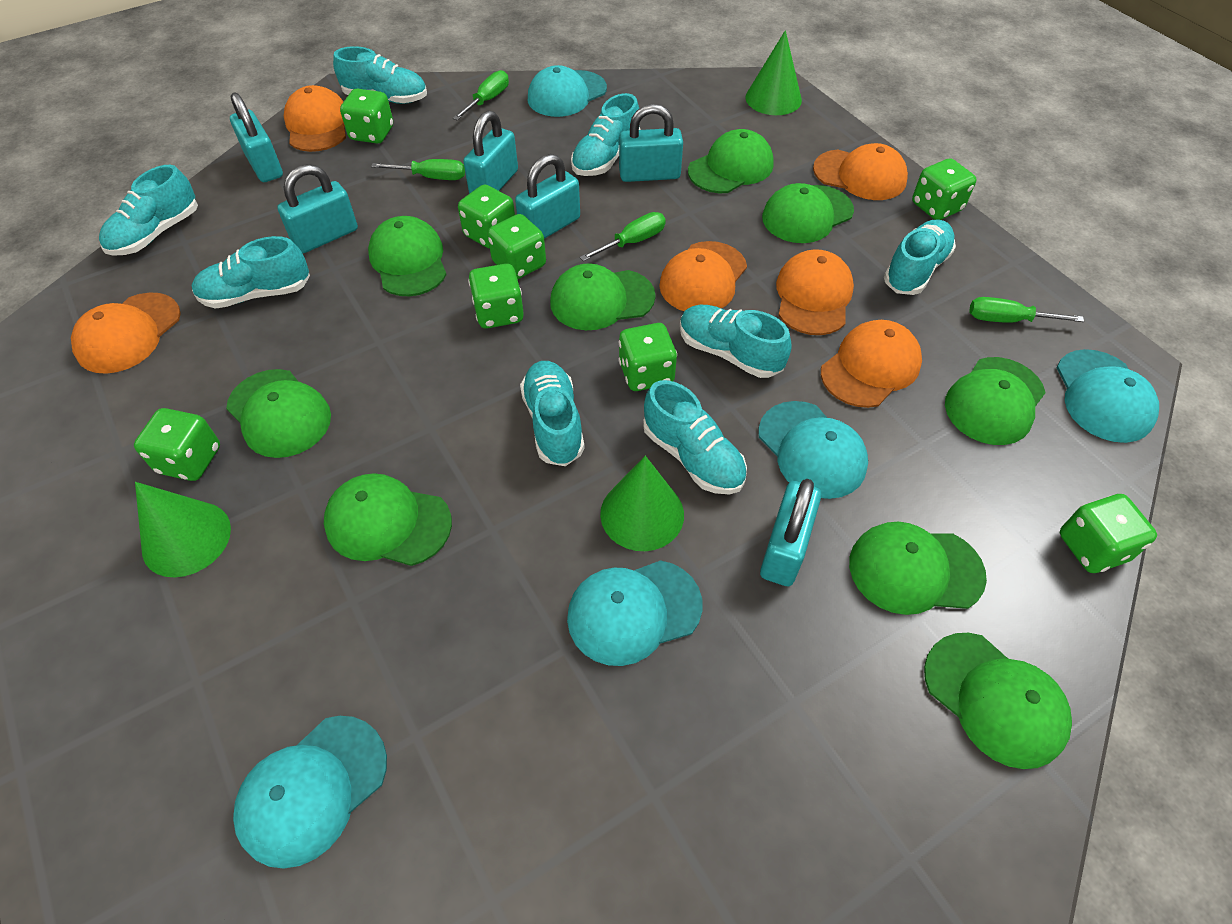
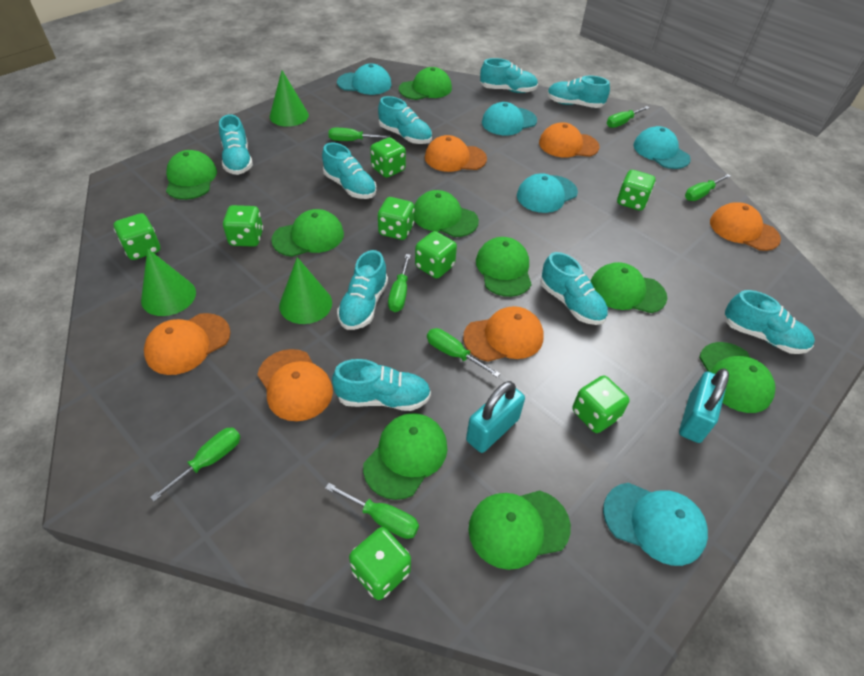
green screwdriver: [371,159,465,180] [453,70,509,120] [580,212,666,261] [969,297,1084,323] = 4 -> [150,427,240,502] [325,483,419,539] [329,128,390,141] [388,254,411,312] [427,328,500,378] [607,106,649,128] [685,174,731,201] = 7
turquoise padlock: [230,93,283,182] [277,164,358,253] [463,111,518,194] [515,154,580,239] [619,104,683,182] [760,479,821,586] = 6 -> [466,381,525,453] [679,368,729,443] = 2
turquoise shoe: [99,165,198,256] [192,236,310,309] [333,46,427,104] [520,361,585,466] [571,93,640,176] [643,380,747,494] [680,305,792,378] [884,219,956,295] = 8 -> [219,115,253,175] [322,143,377,199] [332,359,431,411] [337,250,388,330] [378,96,432,144] [480,58,538,93] [540,252,608,325] [547,76,610,108] [724,290,815,354] = 9

